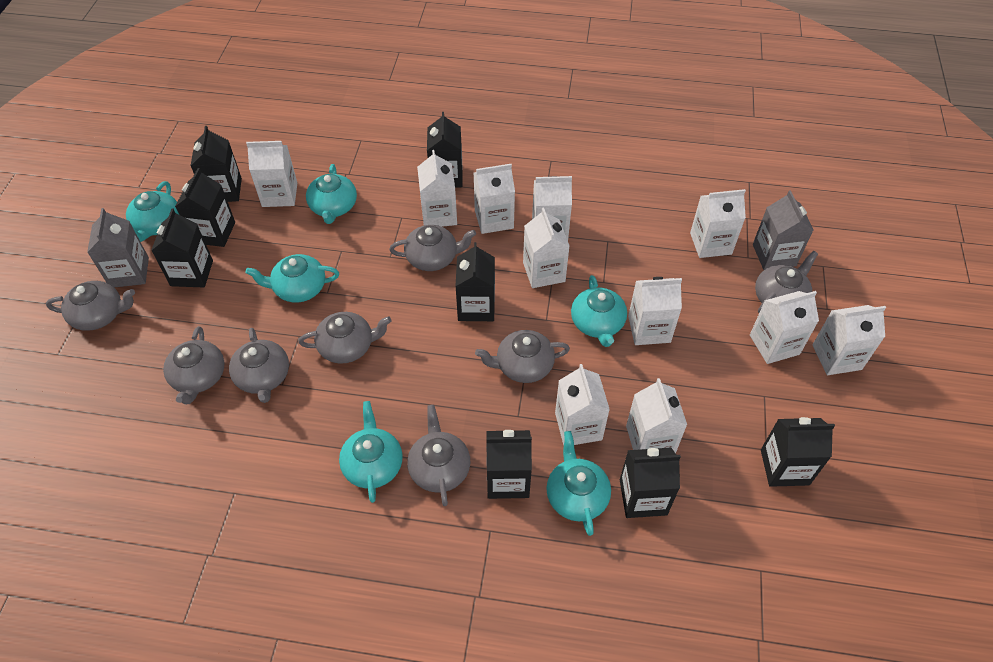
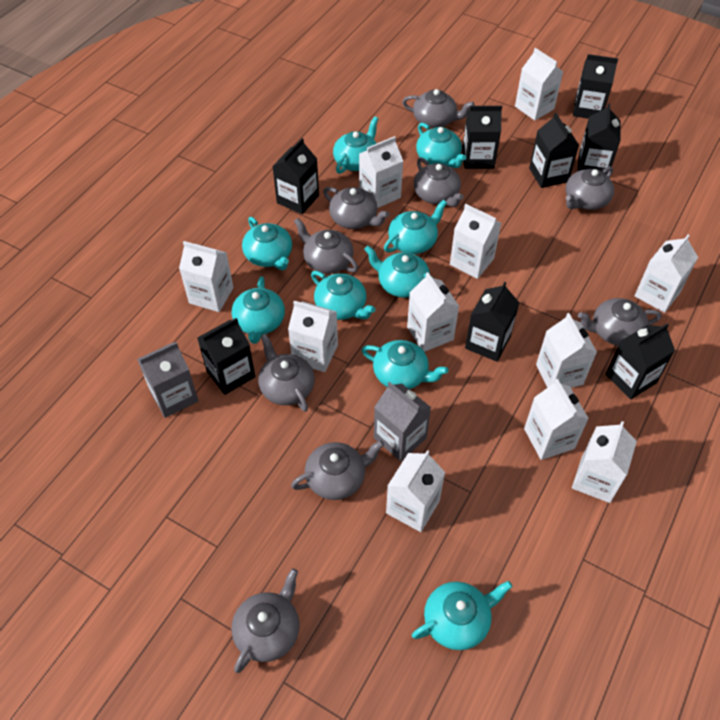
grey teapot: [46,281,135,331] [163,326,224,404] [229,328,289,403] [298,312,392,364] [389,225,476,271] [407,405,470,506] [475,330,570,383] [755,251,818,313] = 8 -> [232,568,299,673] [258,334,315,412] [291,440,384,500] [294,218,358,274] [323,187,389,229] [402,89,474,128] [414,157,464,207] [566,166,614,210] [578,298,661,346] = 9
turquoise teapot: [126,181,179,242] [245,254,339,302] [306,164,357,224] [339,401,403,503] [546,431,611,536] [571,275,627,347] = 6 -> [232,276,285,344] [242,217,292,270] [311,271,376,320] [333,116,379,174] [361,340,448,389] [364,245,433,298] [384,200,447,254] [412,581,513,650] [416,123,466,168] = 9

